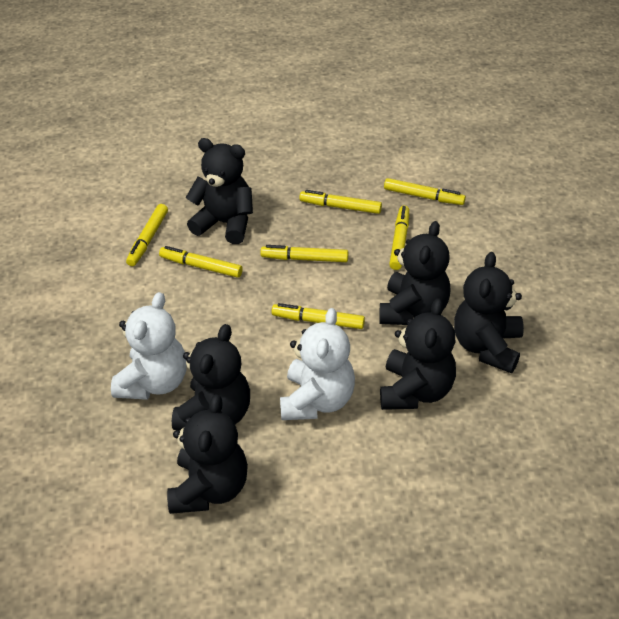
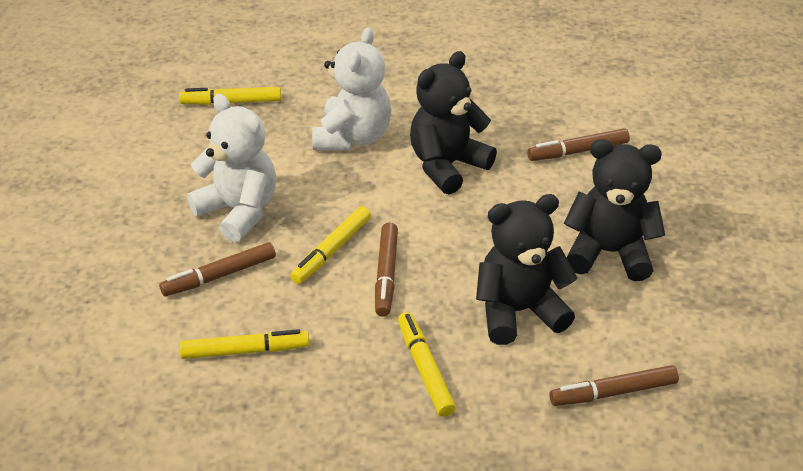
black teddy bear: [167,394,248,514] [172,324,250,430] [186,138,253,244] [379,221,451,325] [380,298,456,410] [454,252,524,373] = 6 -> [410,51,497,194] [476,194,578,345] [564,139,665,281] = 3
brown marker: none = 0 -> [159,242,276,296] [375,223,398,317] [527,128,630,161] [549,365,679,406] = 4
yellow marker: [126,204,168,266] [159,246,243,278] [260,245,348,262] [272,303,365,329] [299,190,382,214] [384,178,466,205] [389,206,409,270] = 7 -> [179,87,281,105] [180,329,309,359] [290,206,371,284] [398,312,456,417] = 4

